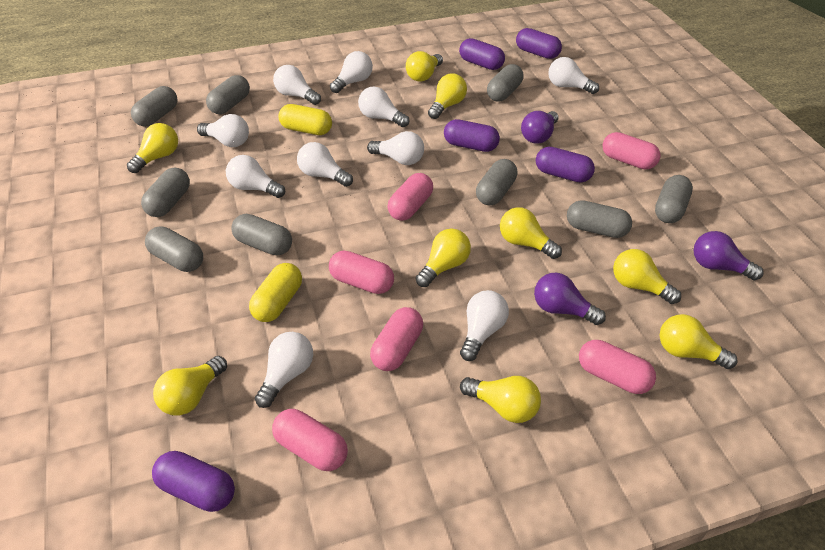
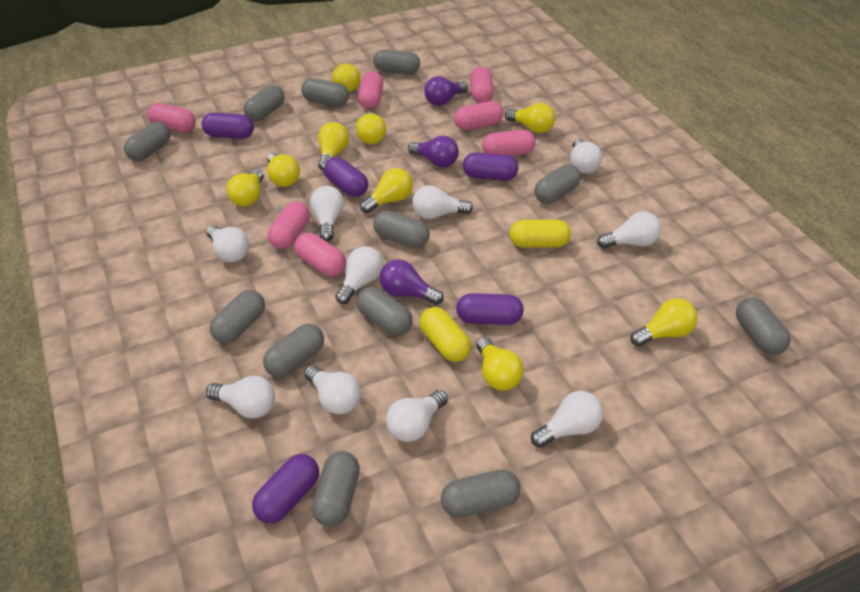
grey capsule: [131,86,178,126] [141,168,190,217] [145,226,203,272] [206,75,250,114] [231,214,292,255] [476,159,517,206] [487,64,523,102] [567,200,632,238] [655,175,693,223] = 9 -> [124,122,170,161] [210,290,265,344] [243,85,285,121] [263,324,324,377] [301,78,349,106] [312,451,360,527] [357,287,413,336] [373,50,420,74] [373,210,430,248] [441,470,521,518] [534,164,581,204] [736,298,791,355] = 12
pink capsule: [272,409,348,471] [329,251,394,294] [370,307,423,371] [388,173,433,221] [579,340,656,394] [603,132,661,170] = 6 -> [147,103,196,133] [268,201,310,249] [294,233,346,277] [358,71,383,109] [454,101,504,130] [470,67,494,103] [482,130,535,156] = 7

